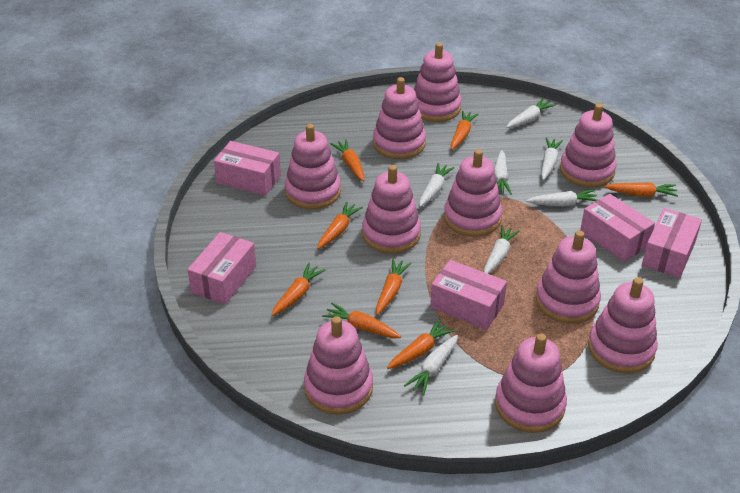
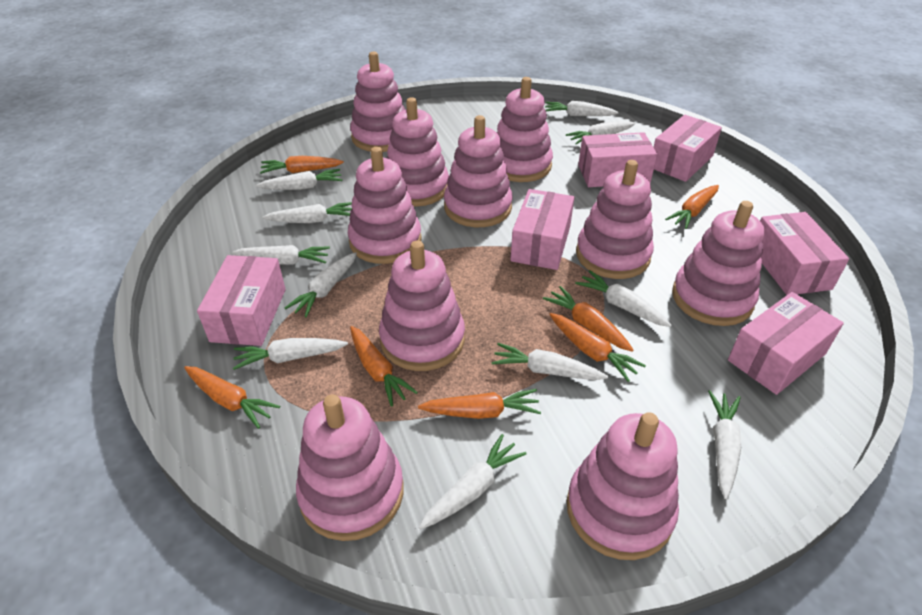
orange carrot: [272,263,326,316] [317,202,363,249] [322,303,401,338] [331,139,364,182] [376,259,412,315] [387,319,455,369] [451,111,479,150] [604,182,679,197] = 8 -> [184,366,280,429] [260,156,344,174] [350,326,418,407] [418,389,541,419] [543,286,633,351] [549,313,646,382] [665,185,719,229] = 7
pink box: [187,232,256,305] [214,141,281,196] [430,260,507,330] [580,194,655,262] [642,208,702,278] = 5 -> [197,255,286,346] [510,189,574,270] [578,132,657,187] [654,115,722,182] [728,292,844,395] [760,212,849,295] = 6
white carrot: [404,335,458,395] [419,163,455,207] [484,225,520,274] [494,150,512,195] [506,98,556,128] [526,189,597,206] [541,137,563,180] = 7 -> [232,245,330,265] [233,338,348,370] [256,169,342,190] [262,202,352,223] [285,252,357,317] [419,434,526,530] [491,343,608,380] [545,101,618,116] [566,121,635,144] [575,270,672,327] [708,390,741,499] = 11

